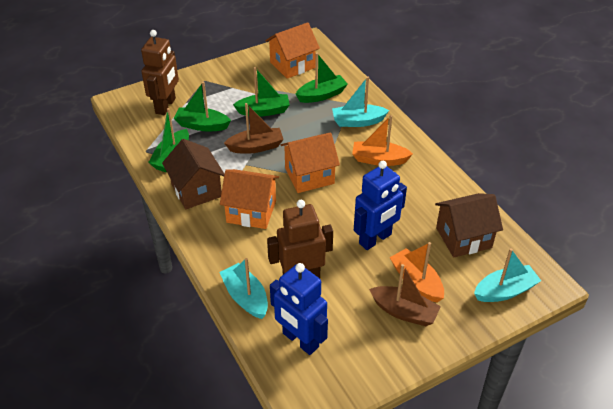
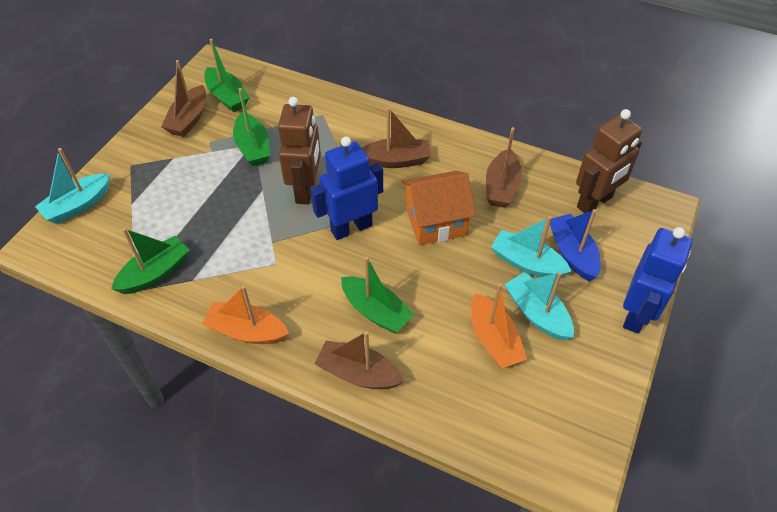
blue boat: none = 0 -> [550,209,601,281] = 1
brown boat: [224,103,284,154] [369,264,441,326] = 2 -> [161,60,206,137] [314,331,405,389] [362,107,431,168] [486,127,522,208] = 4
brown house: [162,139,224,209] [435,193,503,258] = 2 -> none = 0
orange house: [220,169,279,229] [265,22,320,79] [281,132,340,193] = 3 -> [402,171,476,245] = 1

